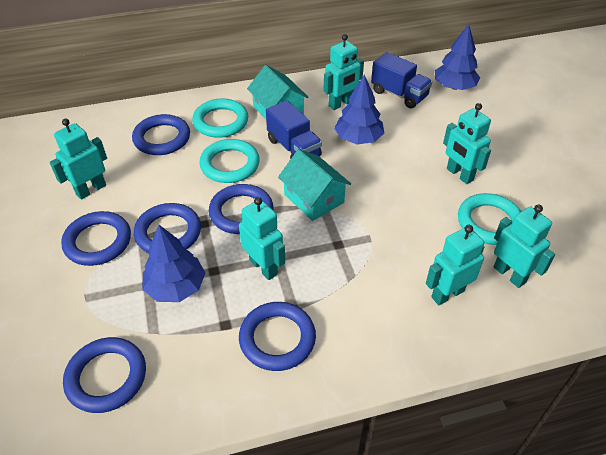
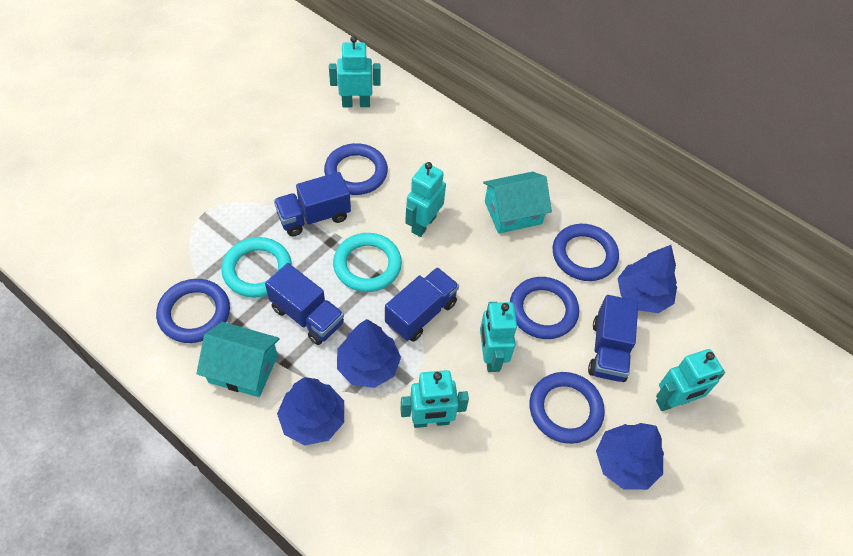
blue ring: [61,211,131,266] [63,337,146,413] [132,114,190,155] [134,203,201,253] [209,184,273,234] [239,302,316,371] = 6 -> [156,279,230,343] [324,143,388,195] [510,277,579,339] [529,372,605,444] [553,224,619,281] = 5
blue tree: [142,225,205,302] [334,74,384,144] [435,24,480,90] = 3 -> [277,377,344,445] [337,319,401,388] [596,423,664,490] [617,245,677,313] = 4
blue truck: [266,100,322,159] [371,52,432,108] = 2 -> [265,263,344,345] [274,172,351,236] [385,267,459,342] [588,295,638,382] = 4
turquoise ring: [192,98,248,138] [199,139,260,183] [458,193,522,245] = 3 -> [221,237,292,298] [333,233,402,292] = 2
turquoise robot: [50,119,107,200] [239,197,285,280] [323,34,364,110] [426,225,485,305] [443,103,491,184] [494,205,555,288] = 6 -> [329,36,381,107] [400,370,469,428] [405,162,446,237] [480,302,517,372] [656,349,725,411] = 5

